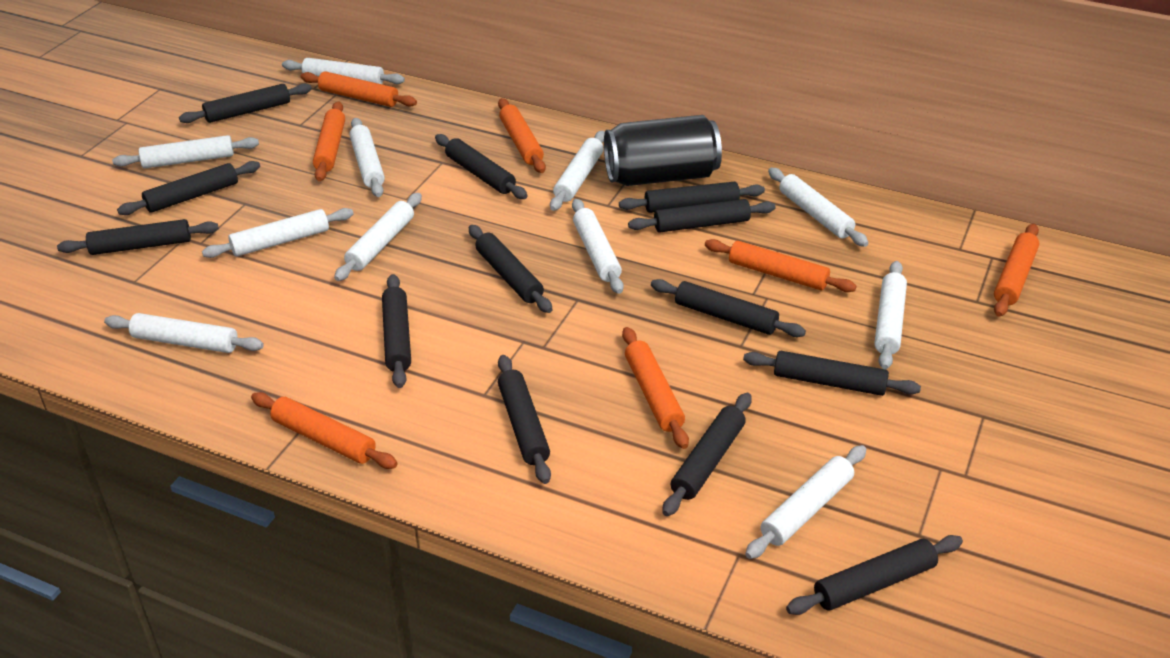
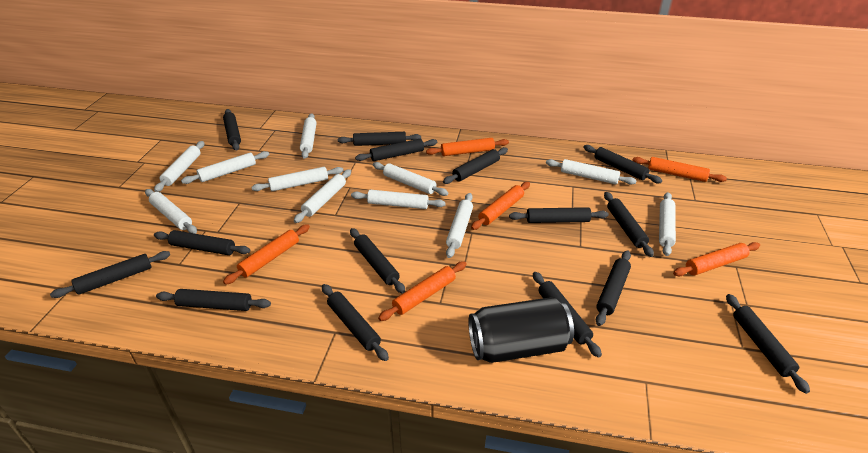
black rolling pin: [57,219,219,255] [117,161,260,215] [179,83,312,123] [382,274,411,388] [435,134,528,199] [469,225,552,313] [498,355,551,484] [619,182,765,213] [628,199,776,233] [651,279,806,337] [662,393,752,516] [743,351,921,396] [786,535,963,615] = 13 -> [50,251,170,298] [154,230,250,255] [156,289,271,311] [223,109,241,150] [322,284,389,361] [338,132,421,146] [350,228,405,294] [355,139,437,161] [443,147,508,184] [509,207,609,223] [533,272,602,358] [583,145,662,183] [596,250,631,326] [604,192,654,257] [726,294,810,394] = 15
orange rolling pin: [251,392,398,469] [300,71,417,107] [313,101,345,181] [498,98,546,173] [622,327,689,449] [705,239,857,292] [994,224,1039,317] = 7 -> [223,224,310,285] [378,261,467,321] [426,138,509,156] [471,182,530,230] [632,157,727,182] [673,242,760,276] = 6

